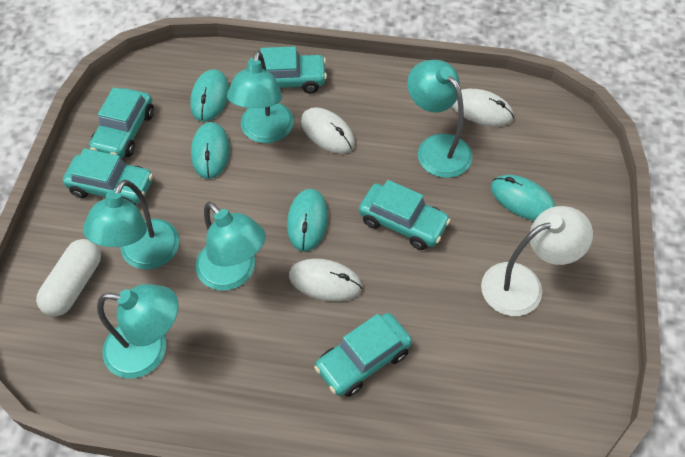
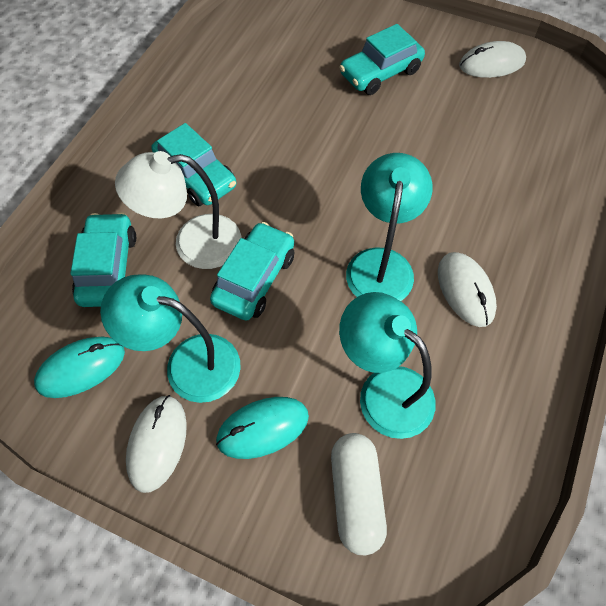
turquoise car: [63,148,153,204] [89,87,154,159] [249,46,327,93] [314,313,412,397] [359,180,451,250] = 5 -> [70,212,136,307] [152,123,236,206] [210,222,294,321] [339,24,425,95] = 4
turquoise lamp: [83,180,179,269] [97,284,178,378] [196,201,266,291] [227,50,294,143] [407,60,472,178] = 5 -> [100,274,241,403] [339,292,436,439] [346,153,433,301] = 3
turquoise mouse: [190,69,229,122] [191,122,230,179] [287,189,328,252] [491,175,556,221] = 4 -> [34,337,125,398] [216,397,309,459] = 2

